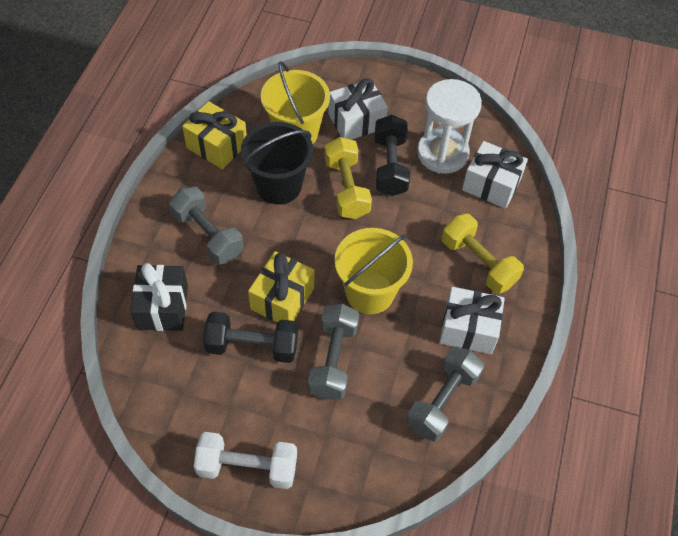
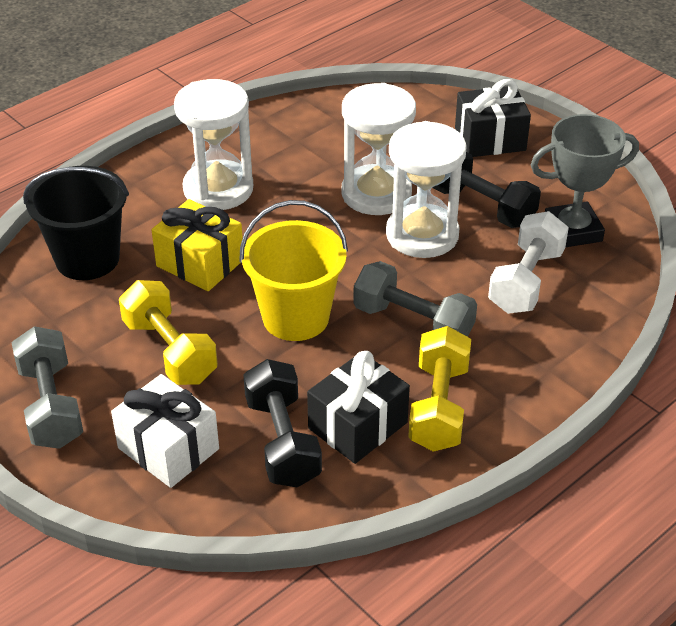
black gift: [130,263,188,331] = 1 -> [307,351,410,464] [455,79,531,157] = 2
grey dumbbell: [169,187,244,265] [308,304,359,400] [406,347,484,442] = 3 -> [11,326,83,449] [353,261,477,337] = 2
grey trophy: none = 0 -> [531,114,639,247] = 1
white gift: [328,78,388,140] [439,287,505,354] [462,141,528,209] = 3 -> [111,374,219,488] = 1
white hourglass: [417,79,482,174] = 1 -> [174,79,253,210] [341,83,416,215] [386,121,467,258] = 3
yellow bucket: [261,61,330,144] [335,228,413,314] = 2 -> [239,200,348,341] = 1
yellow gift: [182,101,247,169] [248,251,314,322] = 2 -> [152,199,243,291] = 1

